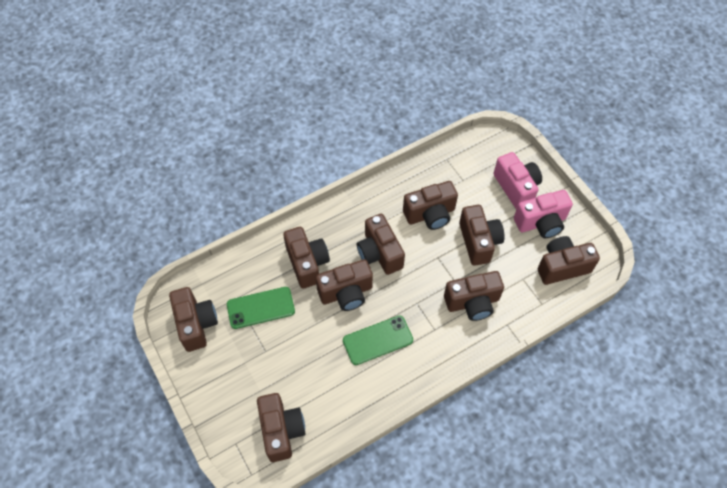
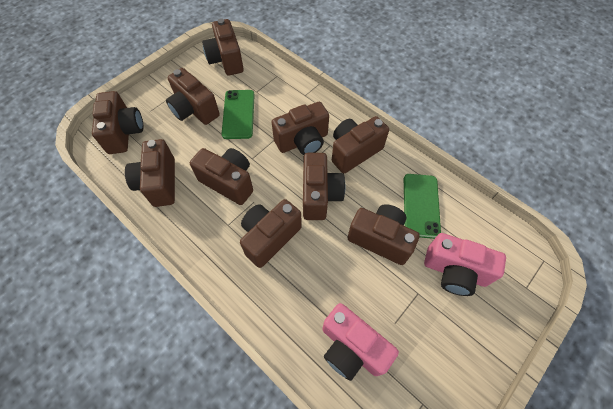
brown camera: [169,287,218,352] [257,393,305,462] [283,227,330,289] [316,259,373,311] [357,214,405,275] [403,181,458,230] [444,271,504,321] [459,205,505,266] [538,236,600,285] = 9 -> [92,91,143,154] [125,139,175,207] [166,68,220,125] [190,148,253,205] [202,19,244,76] [240,199,302,268] [272,102,329,155] [303,153,345,220] [332,116,389,173] [348,204,420,265] = 10

